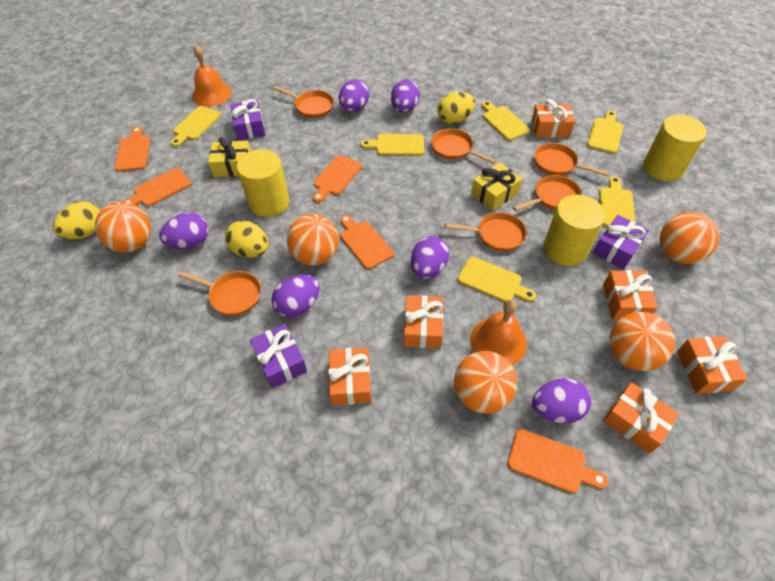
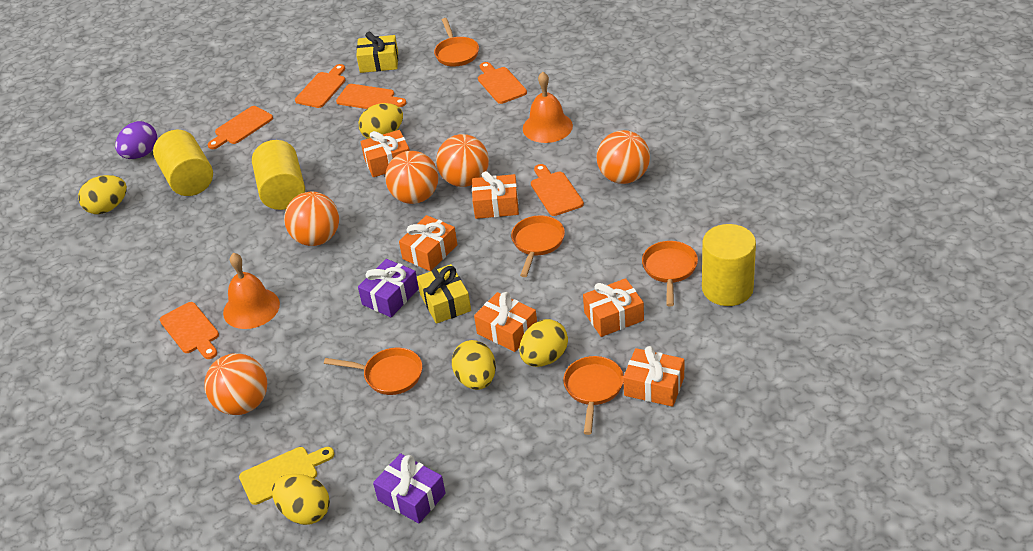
orange cutting board: [115,127,150,172] [123,168,191,206] [313,155,362,203] [340,215,394,269] [507,429,608,493] = 5 -> [160,302,219,359] [207,106,273,149] [295,64,345,108] [336,84,406,109] [478,62,527,104] [531,164,584,216] = 6
orange pan: [178,271,261,316] [273,86,334,118] [431,128,497,164] [444,212,527,251] [513,175,582,211] [534,143,609,176] = 6 -> [324,348,422,395] [434,18,479,67] [511,215,565,277] [563,356,624,435] [642,241,698,307] = 5
purple egg: [159,213,209,249] [271,275,320,318] [339,79,369,112] [391,80,420,113] [411,236,449,279] [532,378,591,424] = 6 -> [115,121,157,159] = 1
purple gift: [230,99,265,140] [250,324,307,388] [593,215,649,269] = 3 -> [358,259,419,317] [373,453,446,524] = 2
yellow cutting board: [171,106,221,147] [361,134,424,155] [458,257,536,302] [482,101,530,141] [587,111,623,154] [599,176,635,227] = 6 -> [239,447,334,505] = 1
yellow egg: [53,202,100,239] [225,221,269,258] [437,92,475,124] = 3 -> [78,175,127,214] [272,474,330,525] [359,103,403,139] [452,340,496,390] [519,319,568,367] = 5

